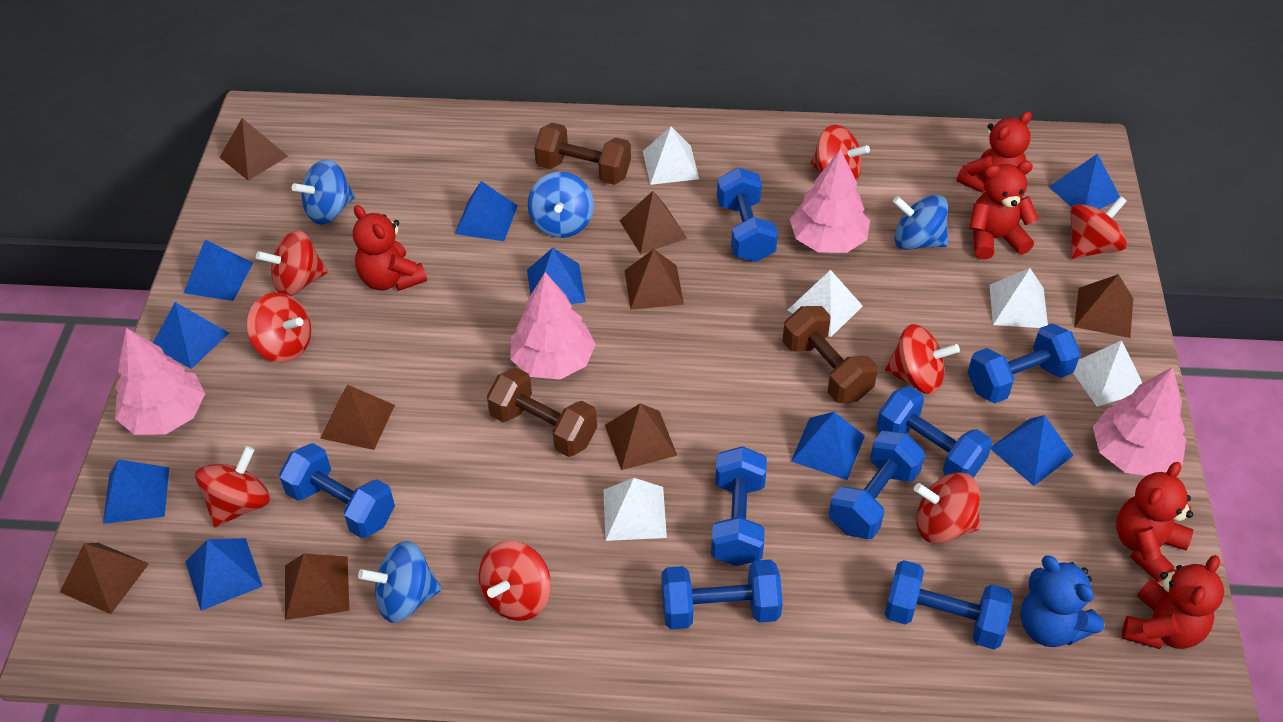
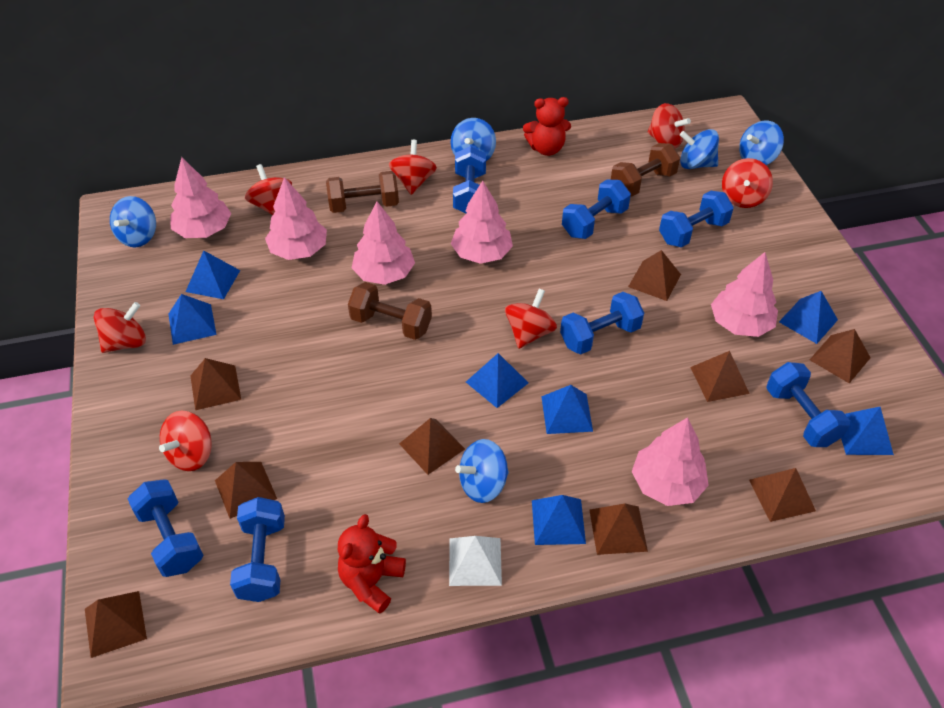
blue dumbbell: [279,443,395,538] [662,559,783,630] [711,446,767,566] [717,167,778,262] [829,431,925,539] [877,386,992,478] [885,560,1013,649] [967,323,1081,403] = 8 -> [128,479,204,577] [230,497,285,602] [453,146,486,214] [560,292,644,354] [562,179,631,239] [659,191,734,247] [766,362,850,447] = 7
blue pyramid: [103,459,169,524] [153,302,229,369] [184,240,253,301] [185,538,263,611] [455,181,518,241] [527,248,586,304] [791,412,865,480] [991,415,1074,486] [1049,154,1120,209] = 9 -> [168,294,217,345] [186,251,240,299] [466,353,528,408] [532,495,586,545] [541,385,593,434] [779,291,838,344] [841,407,894,455] = 7
blue spinning top: [292,159,355,225] [358,541,442,623] [528,172,594,238] [893,195,948,250] = 4 -> [110,196,156,247] [451,118,496,161] [455,439,509,503] [680,129,719,169] [739,121,784,165] = 5
blue teddy bear: [1020,556,1105,647] = 1 -> none = 0
brown pyramid: [60,543,149,614] [219,118,288,181] [285,553,349,620] [320,385,395,450] [605,403,677,470] [620,191,688,254] [624,249,684,310] [1074,274,1133,338] = 8 -> [85,591,147,658] [190,358,241,410] [215,462,277,519] [399,418,465,475] [589,504,648,555] [628,250,681,301] [690,351,750,402] [749,468,816,522] [810,329,871,383] = 9
pink tree: [115,328,205,435] [511,272,596,379] [790,149,870,253] [1093,367,1186,476] = 4 -> [171,157,231,238] [265,177,327,260] [352,201,415,285] [451,181,513,264] [632,417,709,506] [711,252,778,337] = 6
red spinning top: [195,446,270,527] [246,292,311,363] [256,230,328,296] [479,541,551,621] [810,125,870,181] [885,324,960,394] [914,472,980,544] [1070,196,1127,259] = 8 -> [94,302,146,353] [159,410,212,471] [245,164,292,215] [389,140,437,195] [505,289,557,349] [648,103,691,149] [722,158,773,208] = 7
red teddy bear: [353,205,427,291] [957,111,1032,193] [969,161,1039,260] [1116,462,1193,582] [1122,555,1224,649] = 5 -> [338,514,406,614] [523,97,571,156] = 2
white pyramid: [604,478,667,541] [643,126,699,185] [788,270,863,337] [990,268,1048,328] [1073,340,1142,407] = 5 -> [449,536,502,586] = 1

